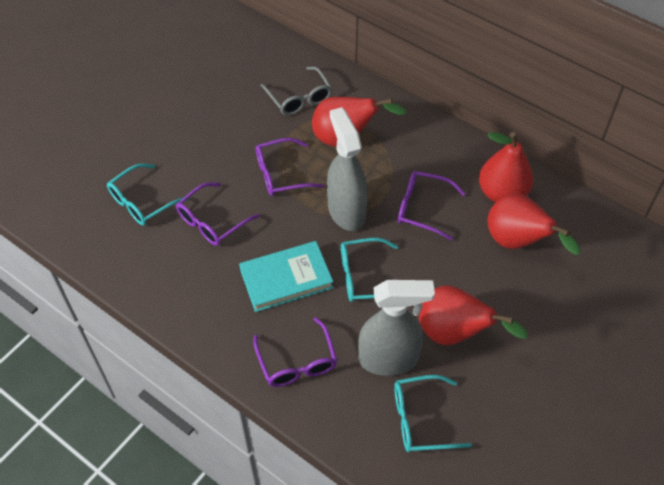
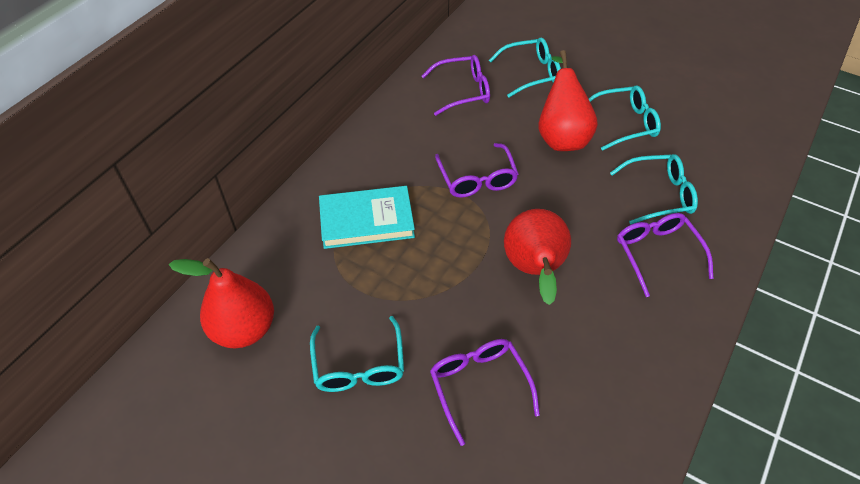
grey glasses: [261,66,332,115] = 1 -> none = 0
grey spray bottle: [327,107,368,231] [358,280,435,376] = 2 -> none = 0
red pear: [312,97,407,147] [419,286,528,345] [479,132,533,202] [488,194,580,255] = 4 -> [169,258,274,348] [504,209,571,305] [539,50,598,151] = 3
turquoise glasses: [107,164,189,226] [341,238,398,302] [394,375,472,452] = 3 -> [310,316,404,392] [489,38,561,98] [589,86,661,151] [610,154,698,225] = 4

